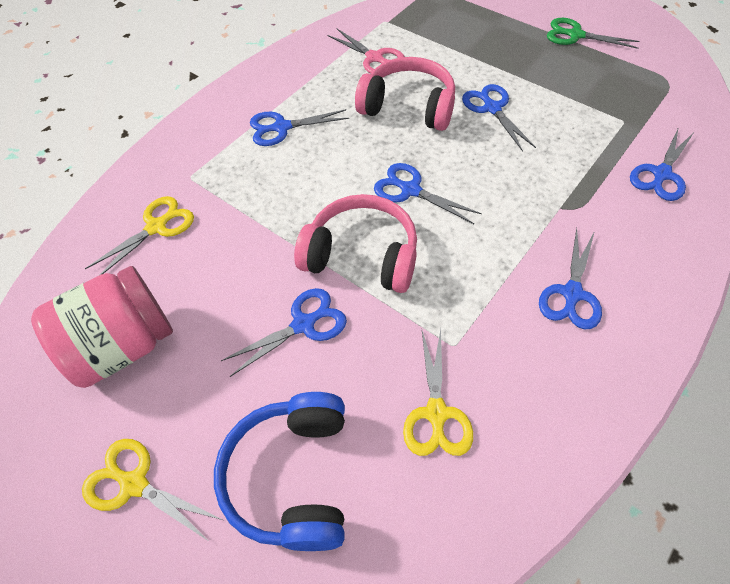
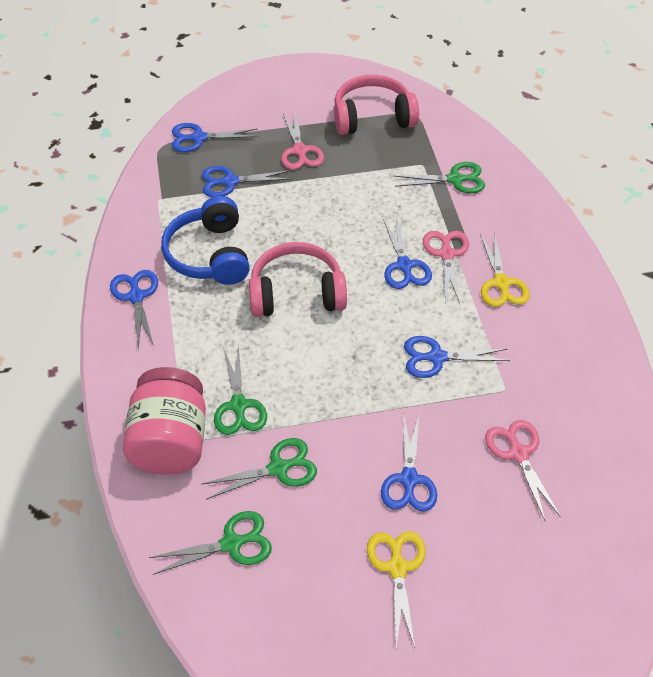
green scissors: [547,18,639,49] = 1 -> [149,511,272,575] [202,438,317,500] [214,344,267,435] [394,162,485,194] = 4
pink scissors: [327,29,405,73] = 1 -> [281,112,324,170] [423,231,469,303] [485,420,561,521] = 3
yellow scissors: [82,439,223,542] [85,196,194,275] [403,329,473,456] = 3 -> [367,531,426,648] [480,233,530,307] = 2

